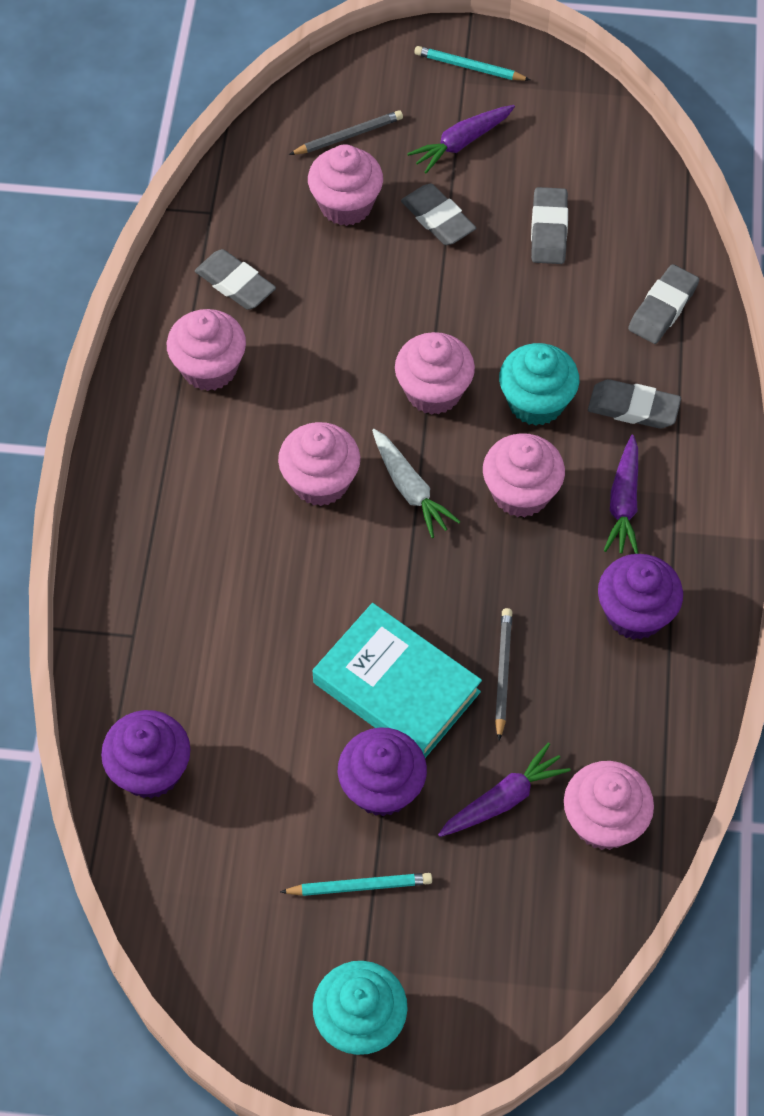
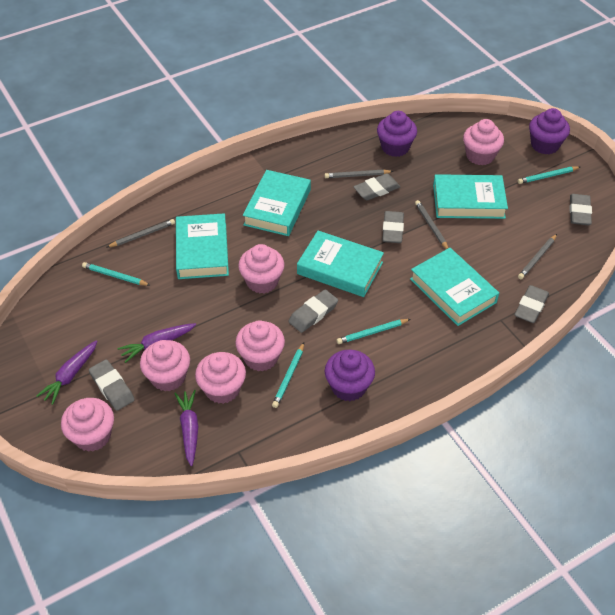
grey eraser: [195,249,276,310] [401,183,476,245] [531,187,568,264] [588,379,681,429] [628,264,699,344] = 5 -> [89,359,135,411] [288,289,338,333] [354,173,400,200] [382,211,404,243] [514,285,549,323] [569,194,592,225] = 6
grey pencil: [289,110,403,155] [495,608,512,741] = 2 -> [107,219,175,247] [325,170,394,178] [415,200,448,249] [518,234,557,279] = 4
turquoise book: [313,603,482,758] = 1 -> [176,213,229,279] [243,170,311,236] [297,231,384,297] [410,248,499,326] [433,174,508,219] = 5
turquoise cupcake: [313,961,408,1055] [499,343,579,426] = 2 -> none = 0
turquoise pencil: [280,873,432,896] [414,46,530,81] = 2 -> [82,262,150,286] [272,343,304,408] [337,319,411,344] [518,166,580,184] = 4
white carrot: [372,429,461,538] = 1 -> none = 0

